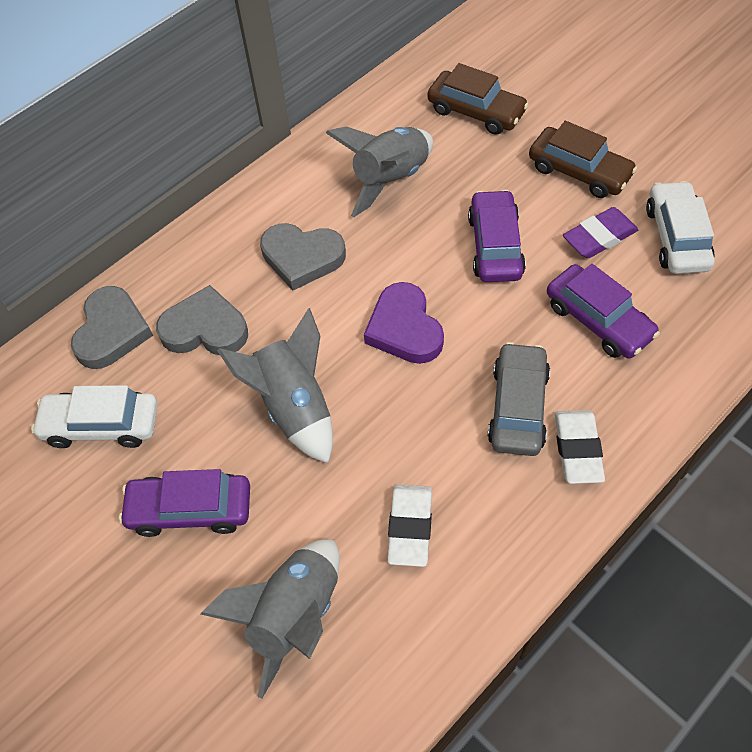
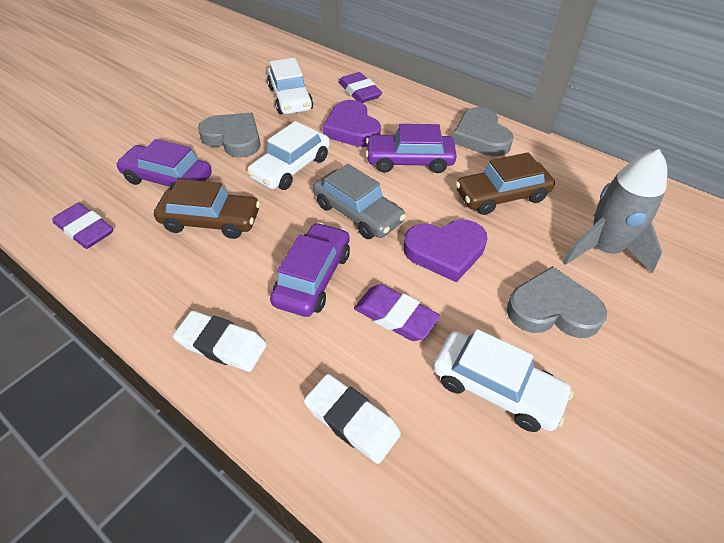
grey rocket: [201,539,340,699] [217,308,333,463] [326,127,433,217] = 3 -> [563,149,667,274] = 1
purple eraser: [563,207,638,258] = 1 -> [52,203,113,249] [338,72,382,103] [354,284,440,341] = 3
purple heart: [364,282,444,364] = 1 -> [322,100,381,147] [404,219,488,282] = 2
white car: [31,385,158,448] [646,181,715,274] = 2 -> [247,121,330,190] [267,58,313,114] [433,329,573,432] = 3

